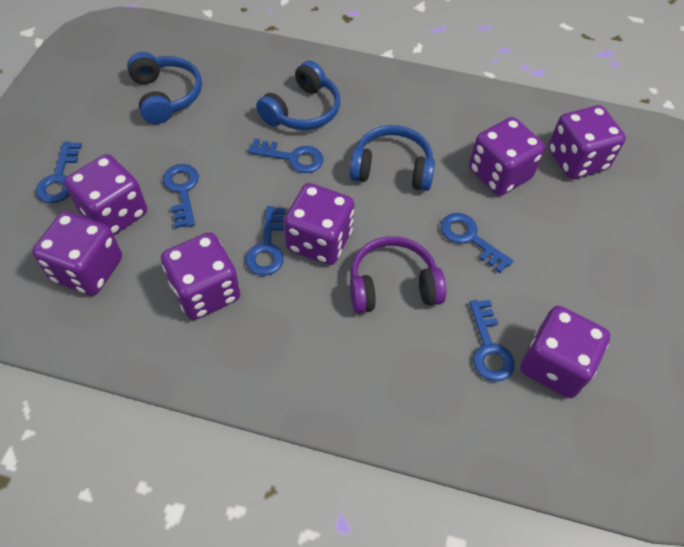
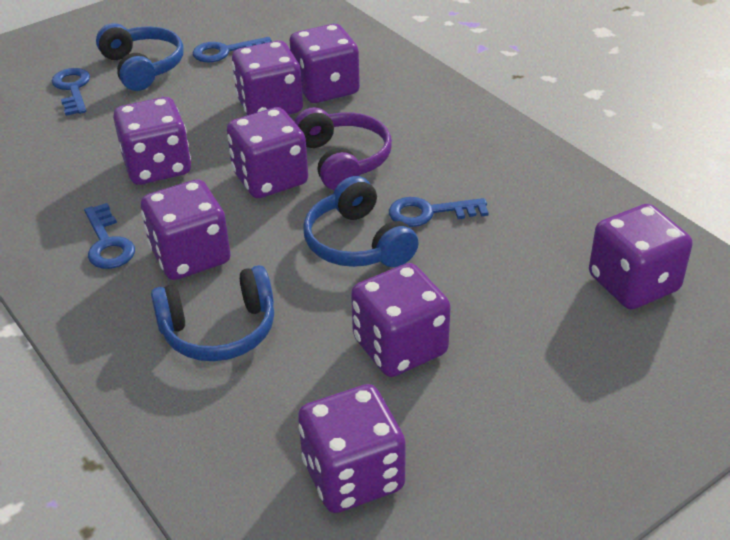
blue key: [36,141,82,203] [163,164,199,228] [245,206,286,276] [248,138,323,173] [441,213,513,273] [469,300,515,381] = 6 -> [52,68,90,116] [84,203,135,269] [193,37,272,62] [389,197,489,227] = 4
purple dice: [32,211,122,296] [64,154,147,235] [161,232,240,320] [284,183,354,265] [469,117,545,196] [520,306,610,398] [548,105,626,179] = 7 -> [113,97,191,185] [141,179,231,280] [227,107,308,198] [232,41,303,115] [290,24,360,103] [298,384,406,513] [351,263,451,377] [589,204,692,309] = 8

